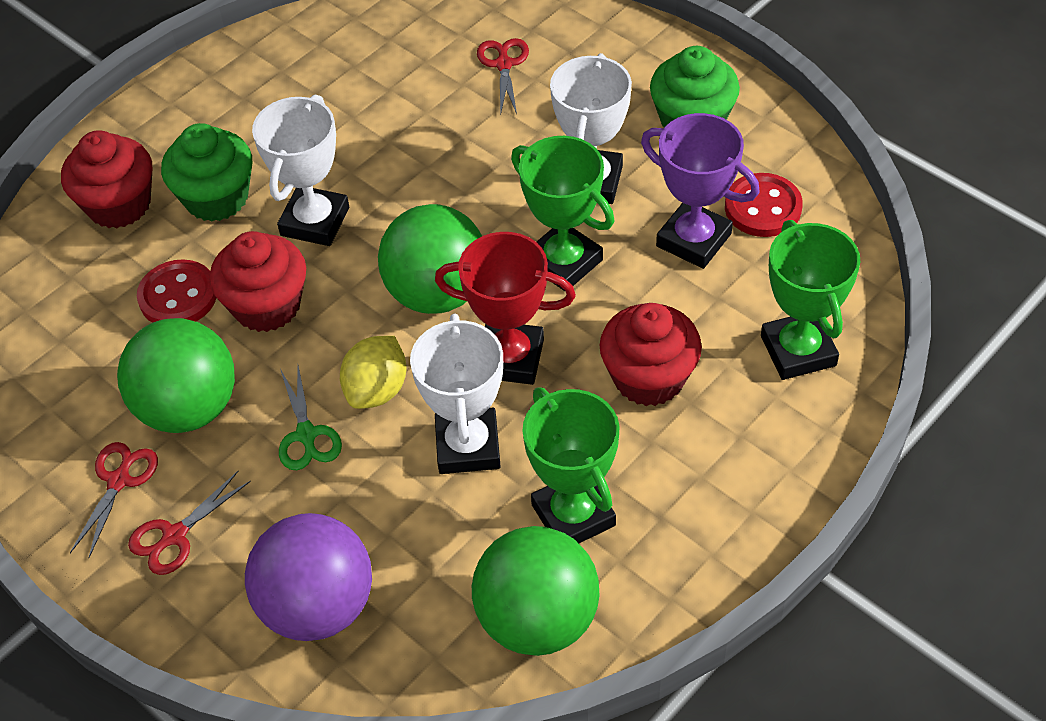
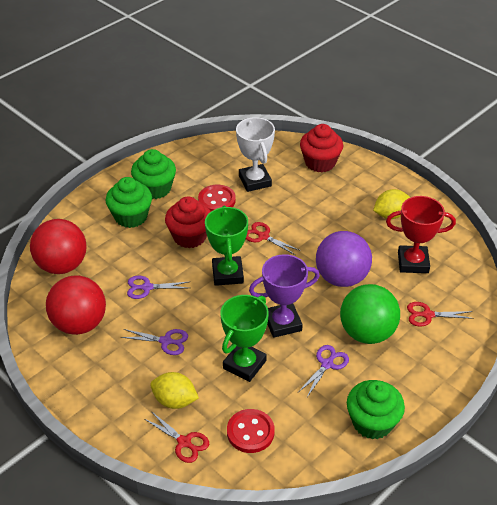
green ball: [117,318,235,433] [378,204,482,314] [472,526,600,656] = 3 -> [340,284,400,344] = 1
green cupcake: [161,123,252,222] [650,46,740,128] = 2 -> [106,177,152,228] [131,149,176,199] [347,380,405,440] = 3
green scissors: [279,366,342,470] = 1 -> none = 0
green trophy: [511,136,614,292] [522,387,620,543] [761,220,860,380] = 3 -> [205,206,248,286] [220,295,269,382] = 2
purple scissors: none = 0 -> [121,329,188,355] [127,275,191,299] [298,345,349,397] = 3
red ball: none = 0 -> [30,219,87,274] [46,275,106,335] = 2
red cupcake: [61,131,152,229] [210,231,306,332] [600,303,702,406] = 3 -> [165,196,211,248] [300,124,343,172] = 2
white trophy: [252,94,349,246] [410,313,503,474] [550,53,632,204] = 3 -> [236,117,275,192] = 1
yellow lemon: [340,336,406,409] = 1 -> [150,372,199,409] [373,189,410,219] = 2

